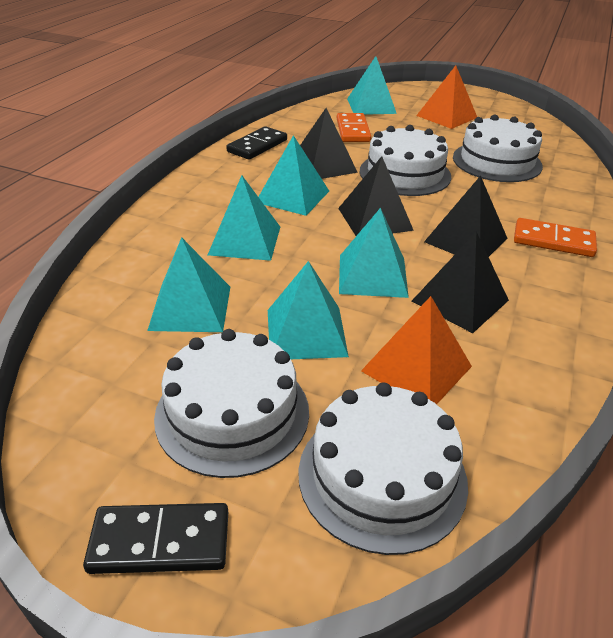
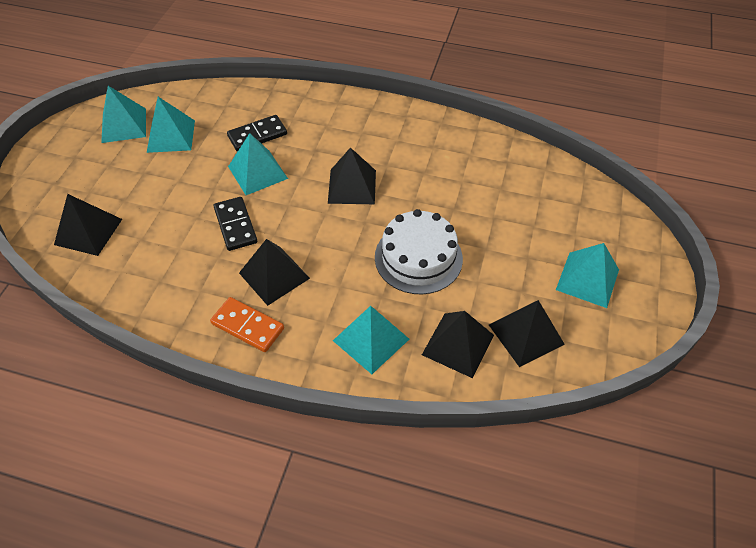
black pyramid: [300,108,358,179] [338,156,414,236] [412,231,509,333] [424,175,508,257] = 4 -> [54,194,122,256] [239,239,310,306] [328,147,376,204] [422,311,494,378] [489,300,565,367] = 5
orange domino: [337,113,371,142] [514,218,597,257] = 2 -> [210,297,284,352] = 1
orange pyramid: [361,296,472,404] [416,65,477,129] = 2 -> none = 0
turquoise pyramid: [147,237,230,332] [208,175,280,261] [259,135,329,216] [268,261,349,359] [339,208,409,298] [347,56,397,115] = 6 -> [101,86,146,143] [147,97,195,153] [228,133,288,195] [333,306,409,374] [556,243,619,308] = 5
white cake: [154,329,309,478] [298,382,468,555] [360,125,451,196] [453,114,543,182] = 4 -> [375,209,463,294] = 1

